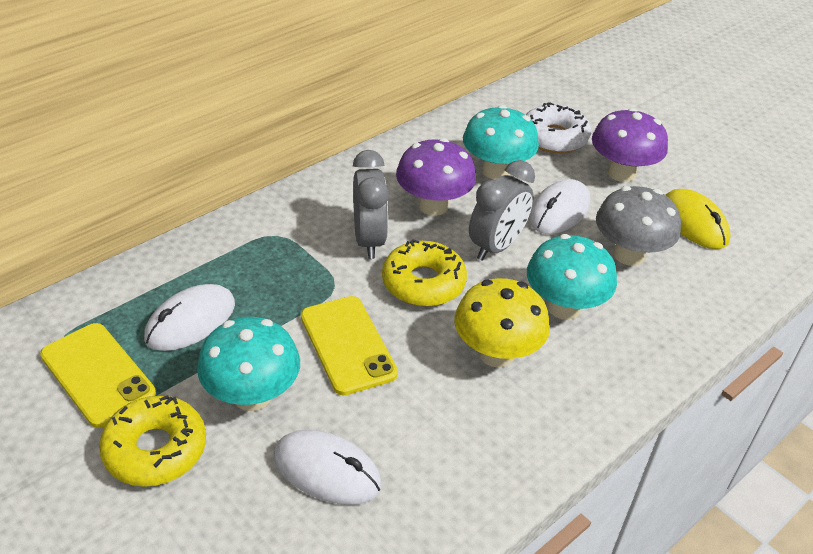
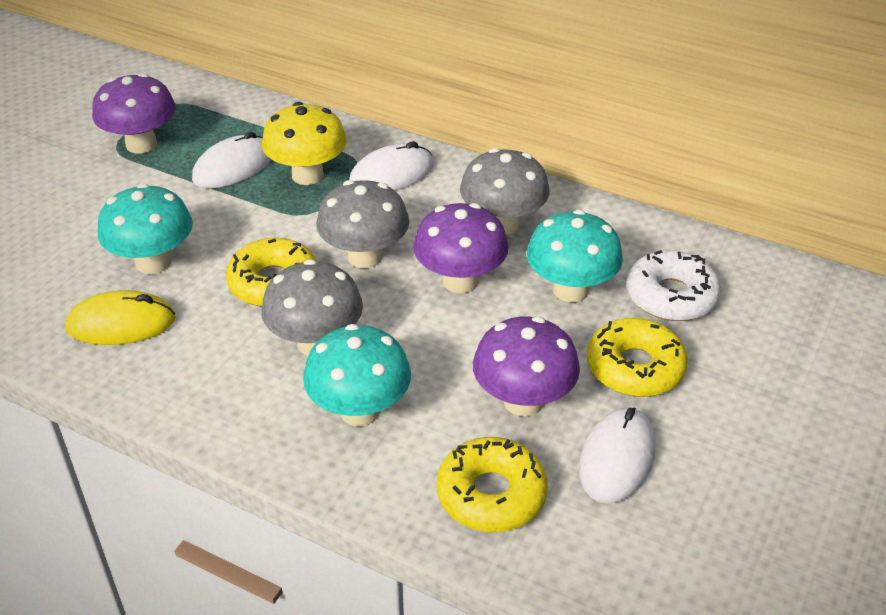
grey clock: [353,150,389,259] [469,160,535,261] = 2 -> none = 0
grey mushroom: [596,186,681,266] = 1 -> [261,259,363,355] [316,180,409,268] [460,148,550,234] = 3
purple mushroom: [396,138,476,216] [592,108,668,182] = 2 -> [92,73,176,153] [413,203,509,293] [473,316,580,416] = 3
yellow donut: [99,395,206,487] [382,239,467,307] = 2 -> [226,238,317,307] [437,437,548,532] [587,318,688,397] = 3
yellow phone: [40,323,156,428] [301,296,398,395] = 2 -> none = 0

